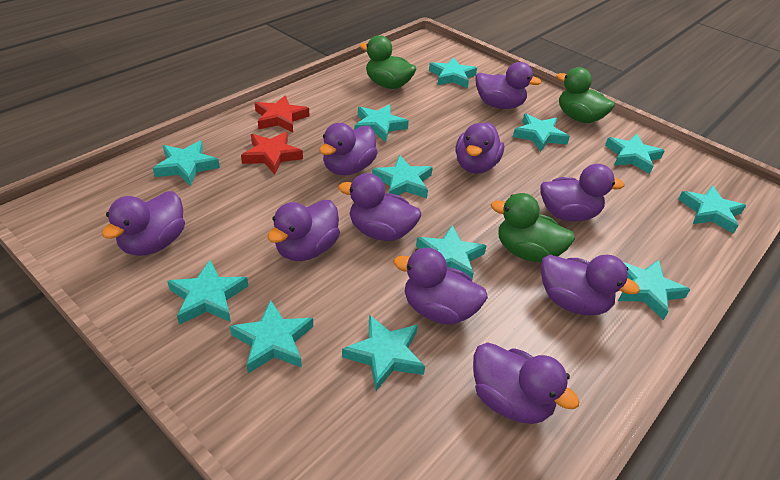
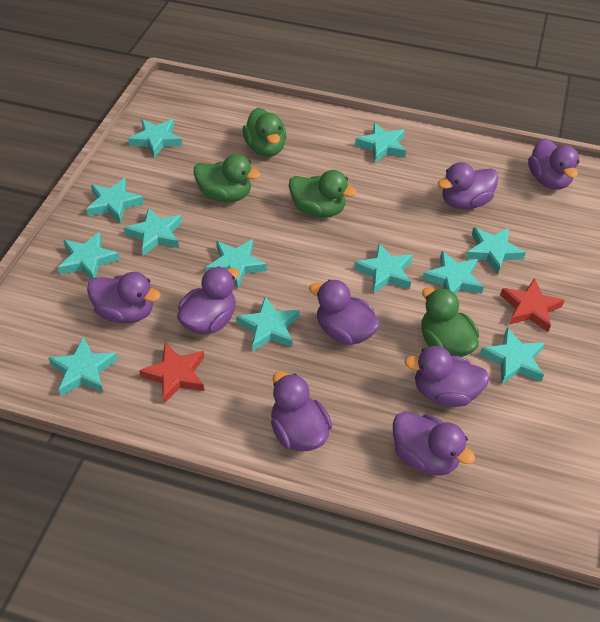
green duck: [360,35,416,89] [491,193,575,262] [556,67,615,123] = 3 -> [193,154,261,202] [243,108,286,157] [289,170,357,218] [421,287,479,357] = 4
purple duck: [102,191,185,256] [267,200,340,261] [319,123,378,175] [338,173,421,241] [393,248,488,325] [455,122,504,174] [473,342,580,424] [475,62,542,109] [541,164,624,222] [541,254,640,315] = 10 -> [87,272,161,323] [177,266,240,334] [271,371,332,452] [309,279,380,345] [393,411,475,476] [404,346,490,407] [438,162,499,210] [528,138,579,190] = 8

